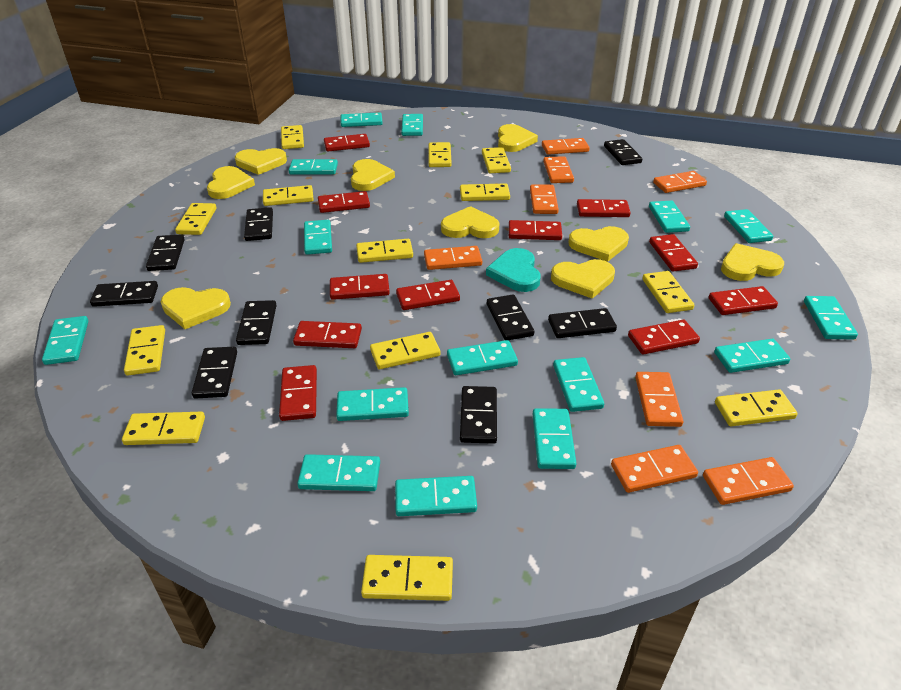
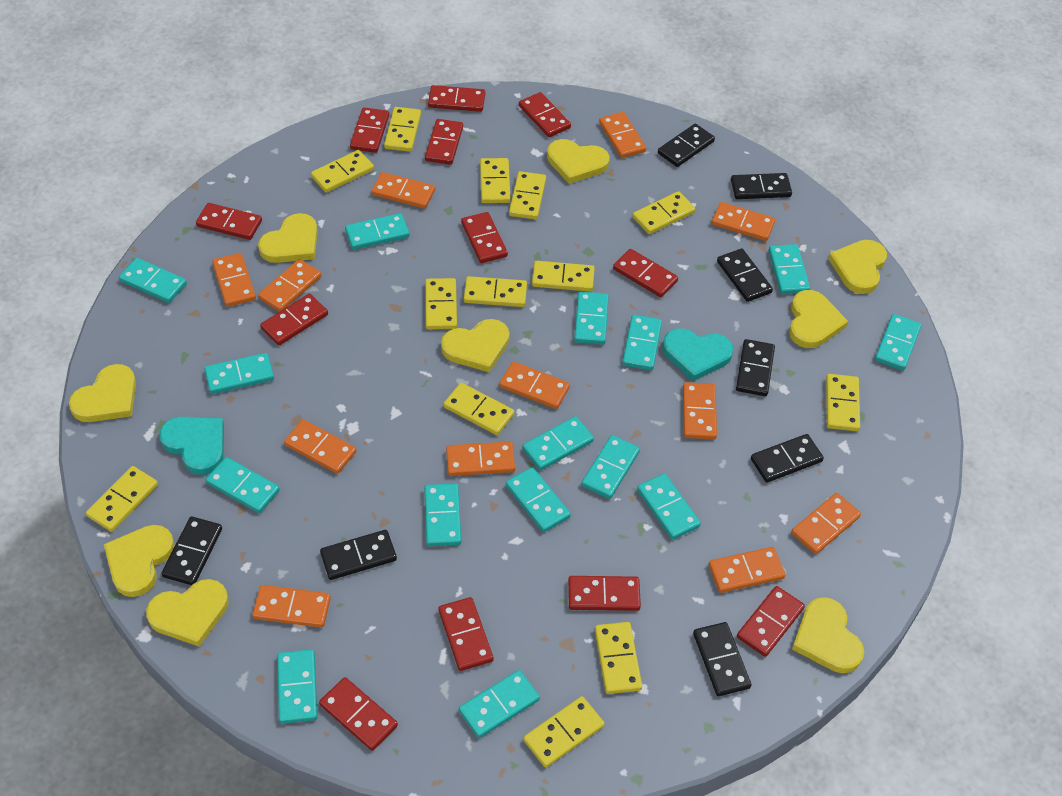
black domino: [90,281,158,307] [146,234,185,271] [192,347,237,399] [236,300,277,345] [244,207,273,241] [460,386,497,444] [487,295,534,340] [548,308,617,338] [604,139,642,165] = 9 -> [161,516,222,585] [320,530,397,580] [658,124,715,167] [693,622,752,696] [717,249,773,302] [731,173,792,199] [736,339,775,396] [751,434,824,483] = 8
orange domino: [424,246,482,270] [530,184,559,214] [542,138,590,155] [543,156,574,183] [611,445,698,493] [635,372,683,427] [653,171,707,193] [703,457,794,505] = 8 -> [212,253,256,307] [252,585,331,628] [258,259,321,312] [284,419,356,474] [371,172,435,209] [446,442,515,476] [499,361,570,409] [599,112,646,158] [683,382,717,440] [709,547,785,593] [712,202,775,241] [791,493,861,554] = 12
red domino: [279,365,317,421] [293,321,362,348] [318,191,370,213] [324,134,370,151] [330,274,390,300] [396,280,460,310] [509,220,562,240] [577,199,631,217] [628,320,700,355] [649,234,698,272] [709,286,778,315] = 11 -> [196,203,262,240] [260,294,328,345] [319,677,398,751] [350,107,389,153] [425,119,463,165] [428,85,485,112] [438,597,493,671] [461,212,508,263] [519,92,571,137] [568,576,641,611] [613,249,678,297] [737,586,805,657] = 12
turquoise heart: [486,248,541,292] = 1 -> [159,417,224,475] [662,328,733,381] = 2

